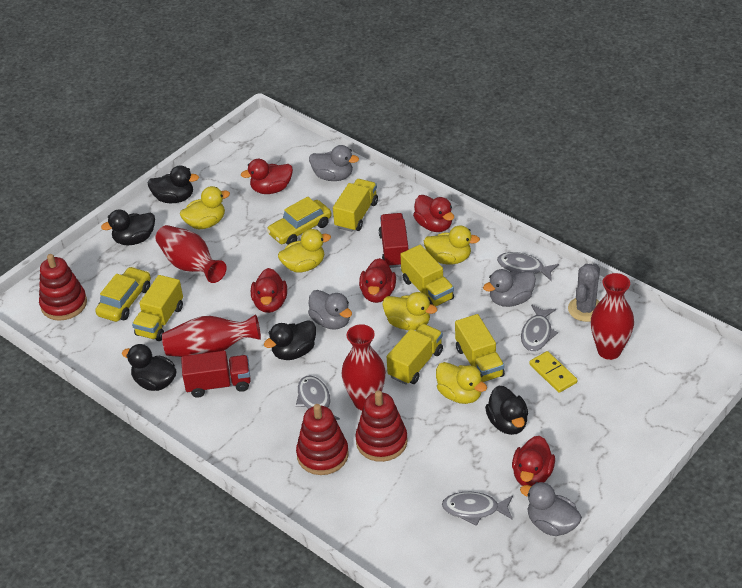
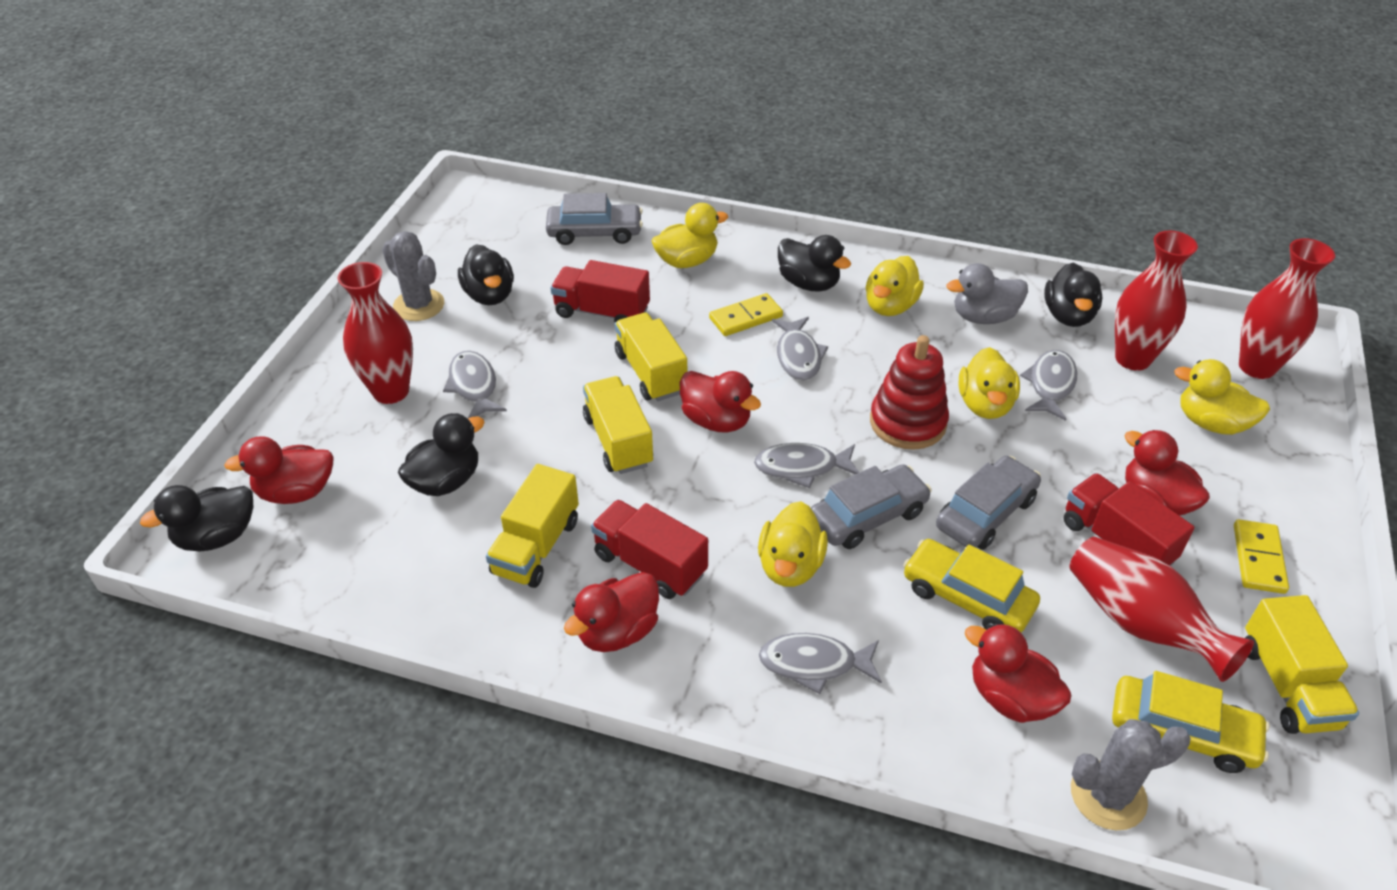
grey cactus: [568,264,600,322] = 1 -> [382,231,444,321] [1071,719,1191,830] = 2
grey car: none = 0 -> [546,193,643,245] [811,464,932,549] [936,456,1041,550] = 3
grey duck: [308,290,352,330] [309,145,359,181] [483,269,536,307] [520,482,582,536] = 4 -> [947,263,1028,324] = 1
grey fish: [296,375,340,420] [442,492,513,526] [497,252,559,281] [521,305,558,351] = 4 -> [443,351,507,419] [754,443,860,488] [759,633,882,694] [772,317,828,381] [1020,350,1077,421] = 5
red stacking toy: [39,254,87,321] [296,404,349,475] [355,390,408,462] = 3 -> [870,335,949,450] = 1
red truck: [181,351,251,398] [379,213,408,268] = 2 -> [551,260,650,322] [591,500,708,599] [1064,473,1194,566] = 3
yellow domino: [529,351,577,393] = 1 -> [709,293,783,336] [1234,519,1289,594] = 2
yellow truck: [132,275,183,341] [333,179,378,232] [387,324,443,385] [400,245,454,306] [455,314,505,382] = 5 -> [486,464,579,588] [583,376,653,474] [615,313,687,401] [1245,595,1359,734] = 4

